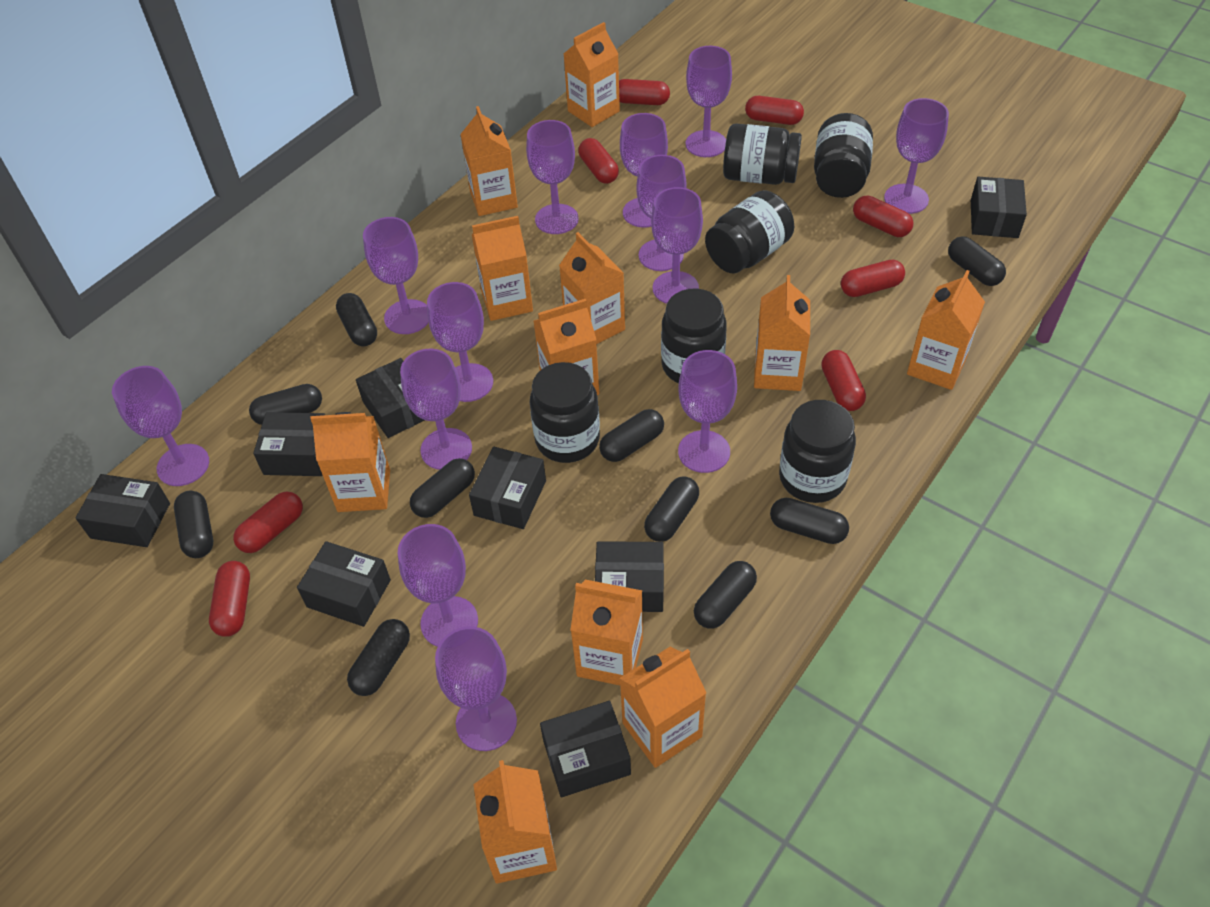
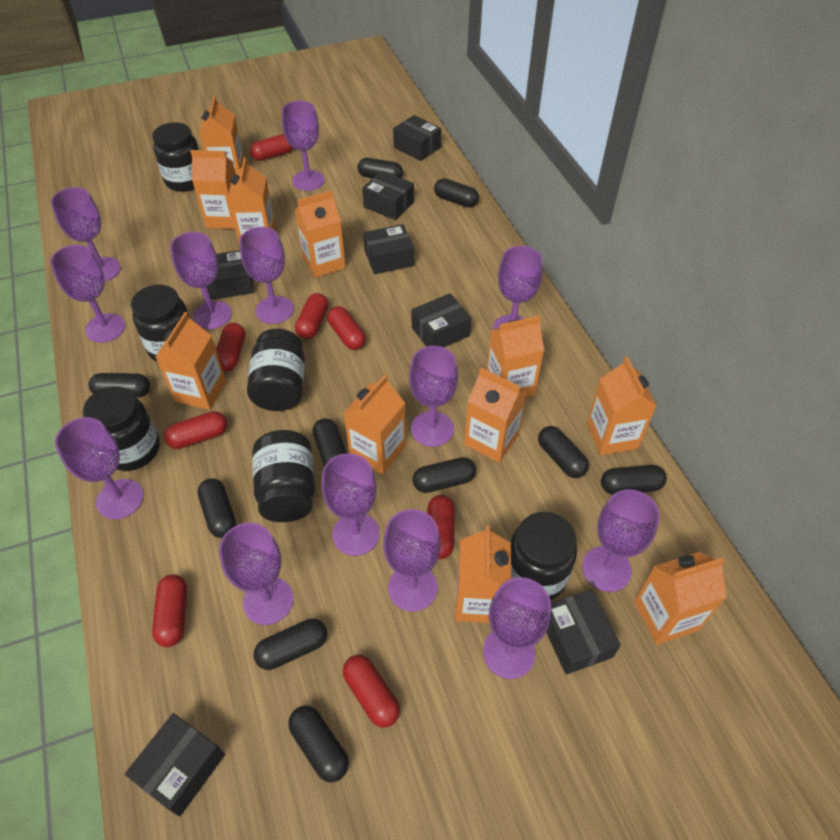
black box: [75,474,170,547] [253,412,325,476] [297,541,391,627] [356,358,424,438] [469,447,546,529] [540,701,631,797] [595,541,664,612] [971,177,1027,238] = 8 -> [125,713,225,817] [207,250,254,300] [362,171,414,220] [363,224,414,274] [393,115,441,161] [411,293,471,347] [546,589,621,675] = 7

